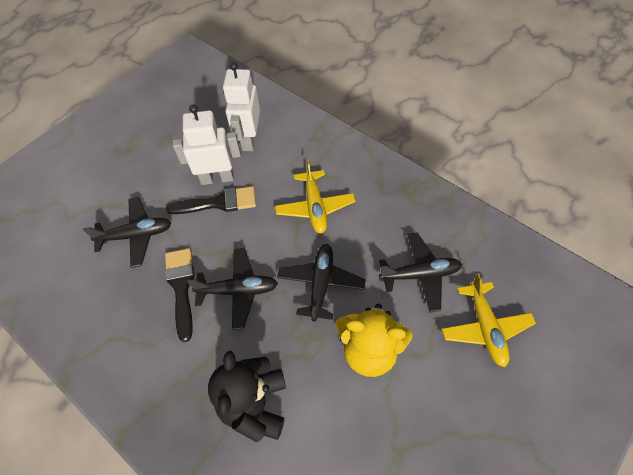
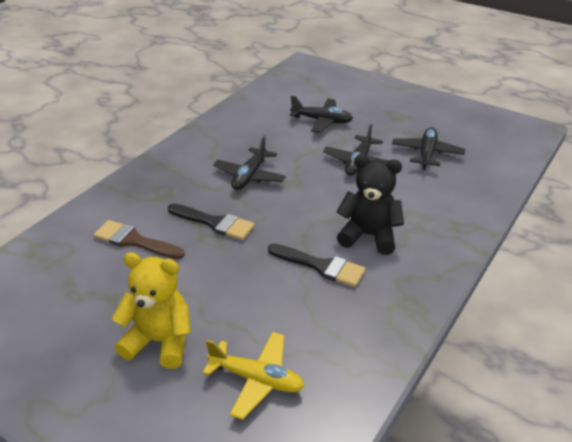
brown brush: none = 0 -> [94,220,185,259] = 1
white robot: [173,105,241,185] [223,62,260,151] = 2 -> none = 0
yellow plane: [275,160,355,234] [442,273,536,367] = 2 -> [202,332,305,420] = 1

